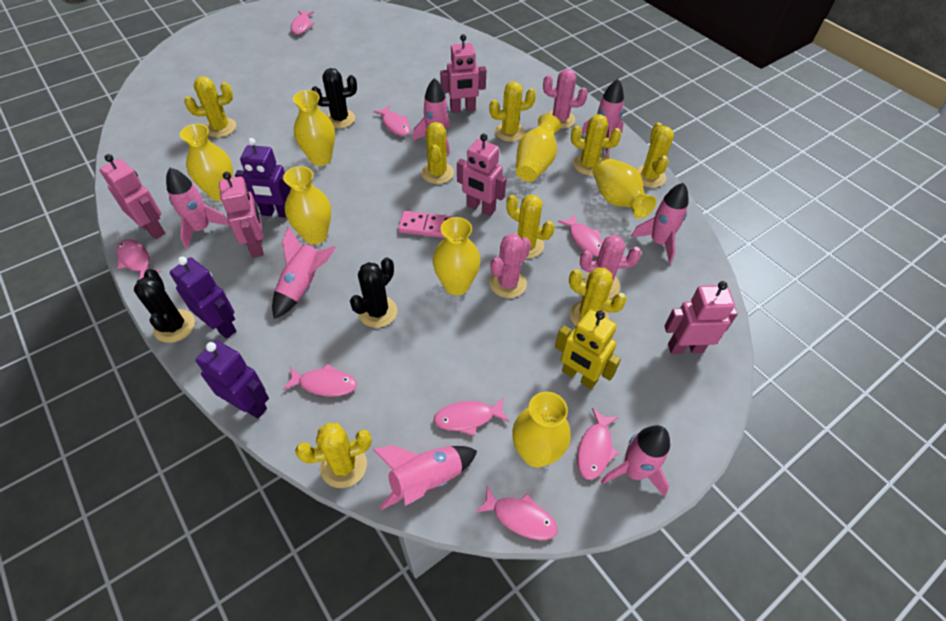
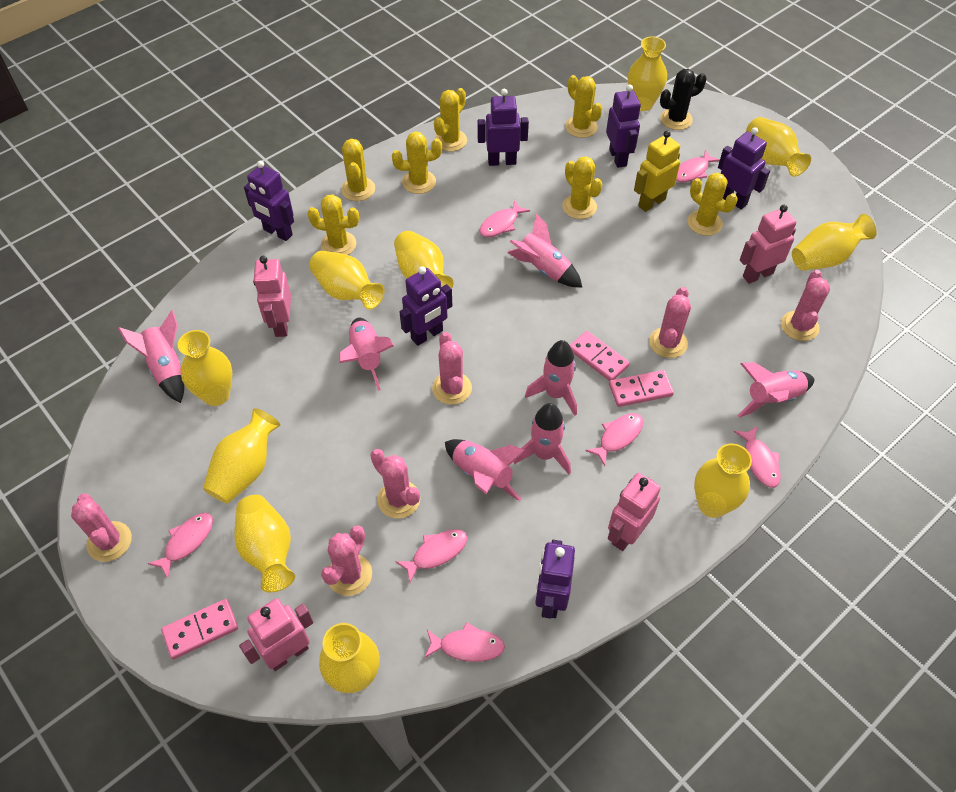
black cactus: [134,269,195,343] [312,68,357,128] [350,257,397,328] = 3 -> [660,69,707,130] = 1
pink cactus: [489,233,531,298] [543,69,588,129] [580,235,642,299] = 3 -> [71,494,132,562] [321,525,372,596] [370,449,420,519] [432,332,472,405] [649,287,691,358] [781,270,830,341] = 6
pink domino: [398,211,452,238] = 1 -> [161,599,238,659] [570,331,630,381] [609,370,674,407] = 3
pink fish: [116,239,161,280] [282,363,357,396] [291,11,314,35] [373,105,410,136] [434,397,510,436] [475,486,558,540] [558,214,603,257] [577,408,618,480] = 8 -> [147,513,213,579] [395,529,467,583] [424,622,505,662] [480,200,530,237] [585,413,643,466] [676,149,720,183] [734,426,781,488] = 7
pink robot: [100,154,165,239] [219,172,264,258] [440,34,486,113] [457,134,507,216] [664,281,738,354] = 5 -> [239,598,313,671] [253,256,291,337] [608,473,661,551] [740,205,796,284] = 4
purple robot: [170,256,236,339] [196,340,269,419] [235,138,291,218] = 3 -> [244,161,294,241] [400,266,452,346] [478,89,529,166] [535,540,575,619] [606,84,641,168] [718,127,770,209] = 6
yellow cactus: [184,77,236,137] [295,423,372,488] [421,122,454,184] [489,81,536,142] [506,194,555,258] [569,267,627,326] [571,114,622,175] [636,123,674,188] = 8 -> [308,194,359,255] [341,139,375,201] [392,132,442,194] [434,88,467,152] [562,156,602,219] [565,75,602,138] [688,173,738,236] = 7
yellow vase: [180,124,233,201] [283,166,331,244] [293,90,335,166] [433,217,481,295] [512,392,571,468] [516,114,561,182] [592,157,657,219] = 7 -> [178,330,232,406] [203,408,280,504] [234,495,295,592] [309,251,385,309] [319,623,380,693] [394,231,454,288] [628,36,667,111] [694,443,752,518] [746,117,811,177] [792,214,877,271] = 10

